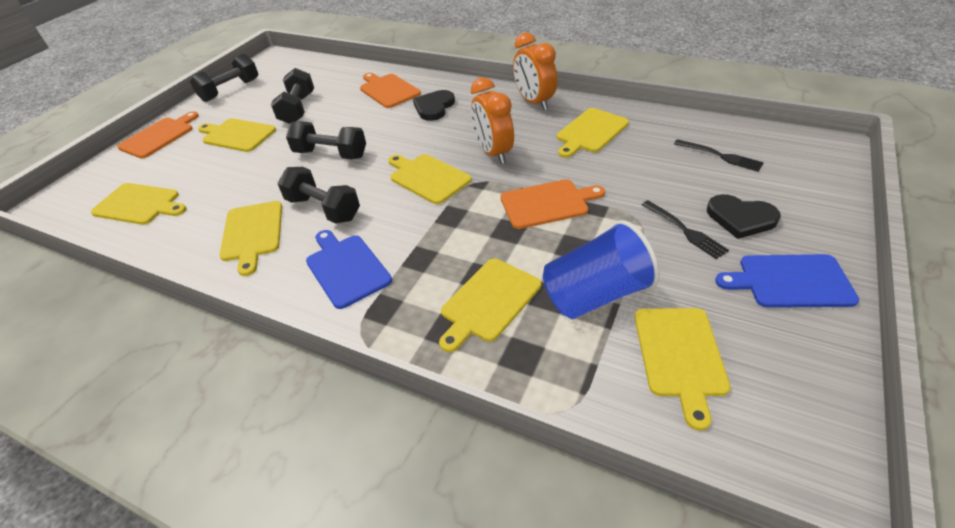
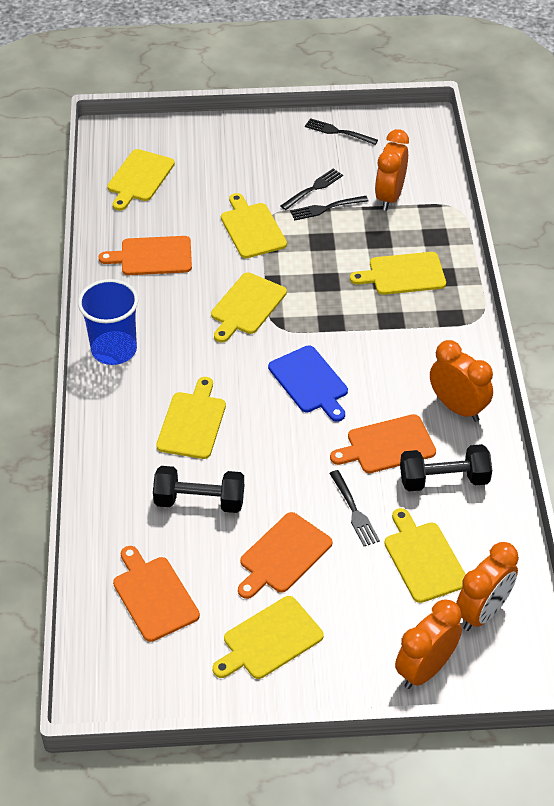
black dumbbell: [190,54,258,102] [271,68,314,124] [278,167,360,224] [286,122,366,160] = 4 -> [153,466,244,513] [400,444,492,492] = 2
black fork: [641,200,729,259] [674,139,764,172] = 2 -> [280,168,343,210] [290,196,369,221] [305,118,378,145] [329,470,380,546] = 4
black heart: [413,90,455,121] [707,194,781,239] = 2 -> none = 0
blue cutting board: [306,230,392,309] [715,254,859,308] = 2 -> [268,345,348,422] = 1
orange clock: [471,77,514,164] [513,32,557,110] = 2 -> [375,129,409,211] [395,599,462,689] [430,340,493,422] [456,542,519,631] = 4
orange cutting board: [117,111,199,159] [360,73,421,108] [500,179,605,229] = 3 -> [98,236,192,275] [113,546,200,642] [238,512,332,599] [330,414,436,473] = 4

